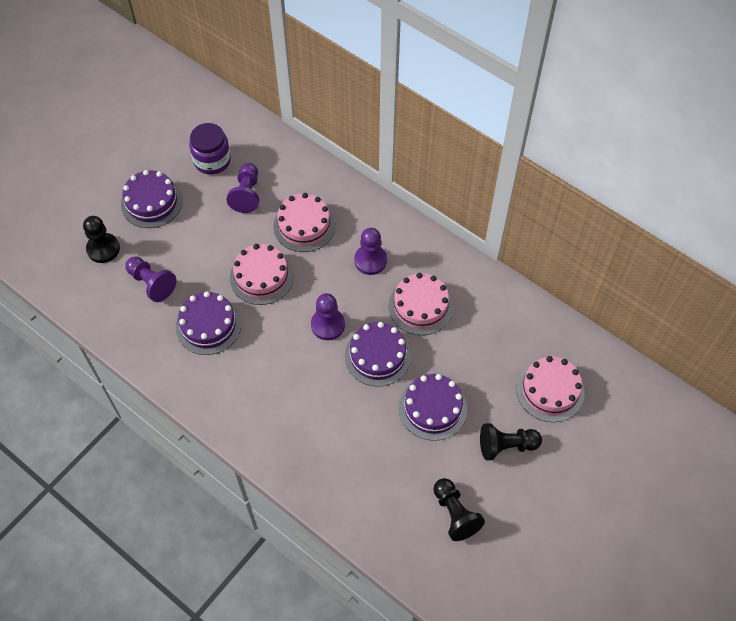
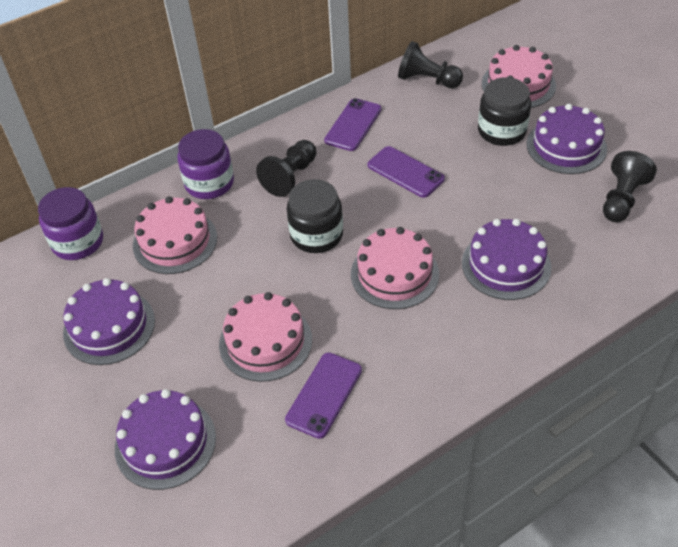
black jar: none = 0 -> [287,179,343,253] [478,77,531,146] = 2
purple jar: [189,123,231,175] = 1 -> [38,187,103,260] [177,129,234,199] = 2
purple pawn: [125,256,177,302] [226,163,259,213] [311,293,345,340] [354,228,387,275] = 4 -> none = 0
purple phone: none = 0 -> [285,353,362,439] [324,98,381,151] [368,146,445,198] = 3

